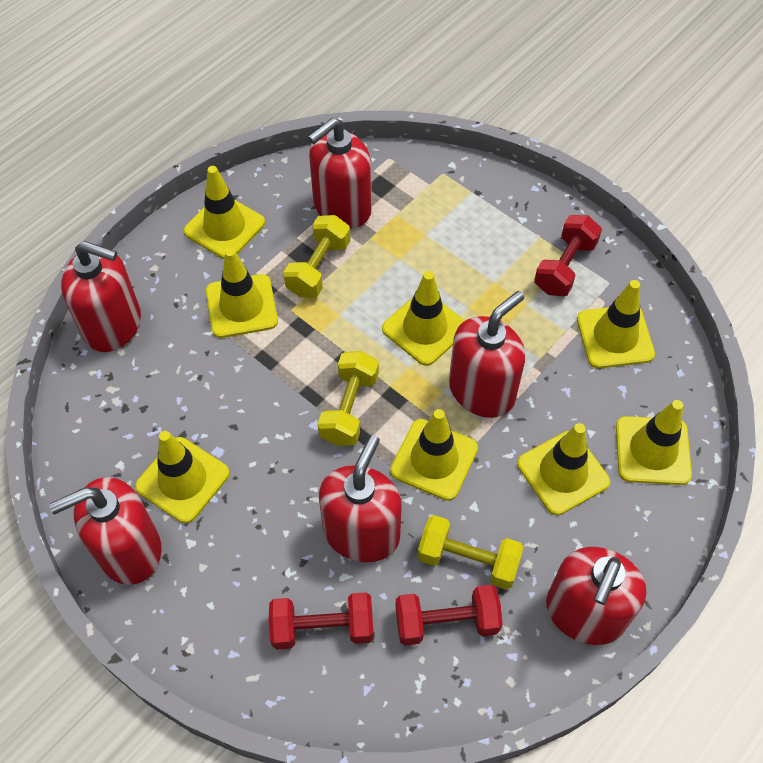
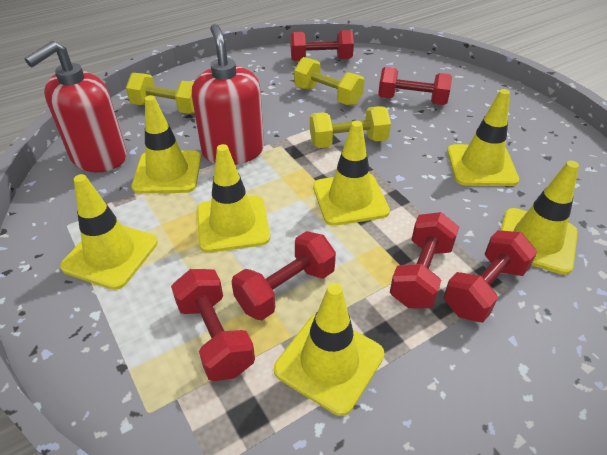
red dumbbell: [269,592,374,650] [396,585,503,646] [534,215,602,296] = 3 -> [171,269,255,381] [232,231,336,320] [290,30,354,61] [378,67,452,105] [390,212,459,308] [444,230,537,322] = 6
red soap dispenser: [49,477,161,585] [61,241,141,352] [308,117,372,229] [319,435,402,562] [449,291,525,418] [546,547,646,645] = 6 -> [25,41,127,172] [192,24,264,165] = 2
yellow traffic cone: [135,431,230,523] [184,166,265,259] [206,248,278,338] [382,271,465,366] [390,409,478,501] [517,423,610,515] [577,280,655,368] [616,400,692,485] = 8 -> [60,174,158,290] [132,95,201,194] [197,144,270,253] [274,283,384,416] [313,121,390,226] [447,89,519,186] [501,161,579,275] = 7

